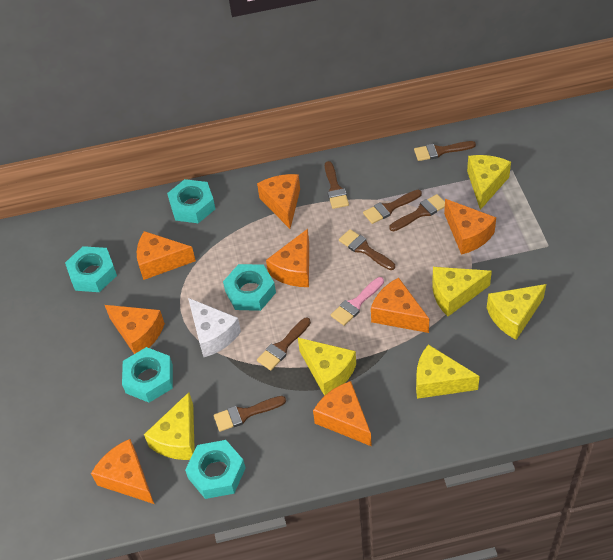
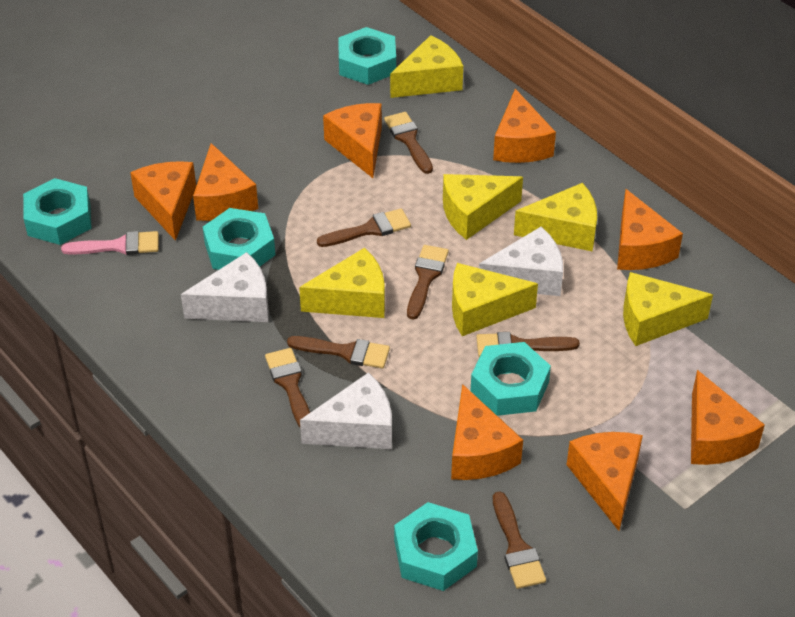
white cheese: [188,298,241,357] = 1 -> [181,252,269,322] [300,372,392,449] [479,227,563,296] = 3

